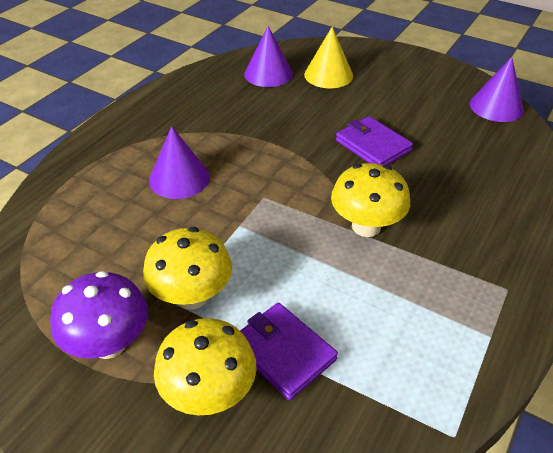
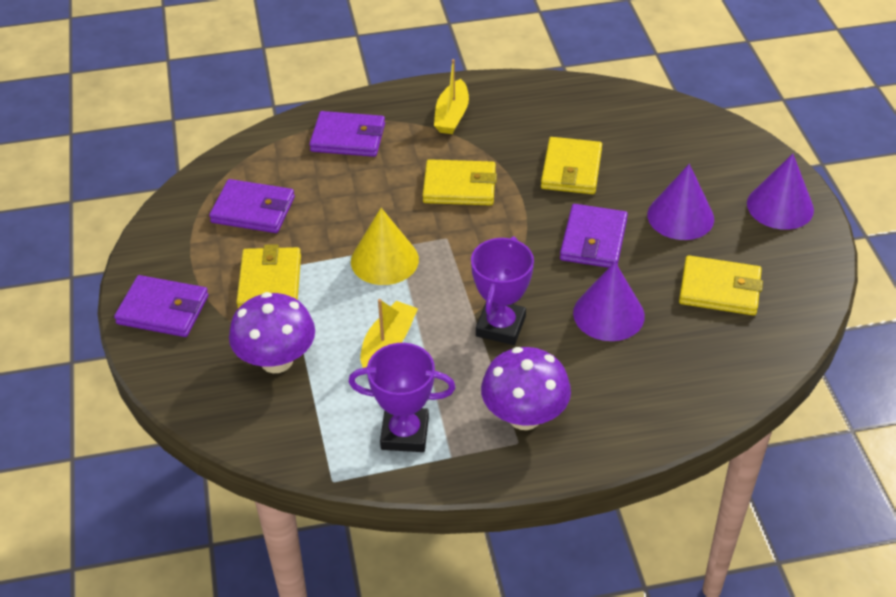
purple mushroom: [50,271,148,359] = 1 -> [229,292,315,373] [481,347,571,430] = 2
purple trophy: none = 0 -> [348,343,455,452] [471,236,534,345] = 2
purple wallet: [240,303,338,400] [336,116,413,165] = 2 -> [114,275,209,337] [209,179,295,233] [309,111,385,157] [560,204,628,268] = 4
yellow boat: none = 0 -> [360,299,418,368] [434,59,469,134] = 2
yellow mushroom: [143,227,232,309] [154,318,256,415] [331,163,410,237] = 3 -> none = 0
yellow wallet: none = 0 -> [236,244,301,308] [422,159,497,205] [541,137,602,194] [679,255,763,316] = 4

